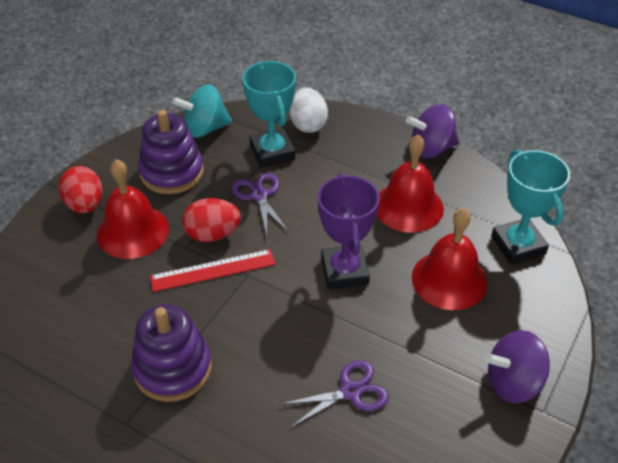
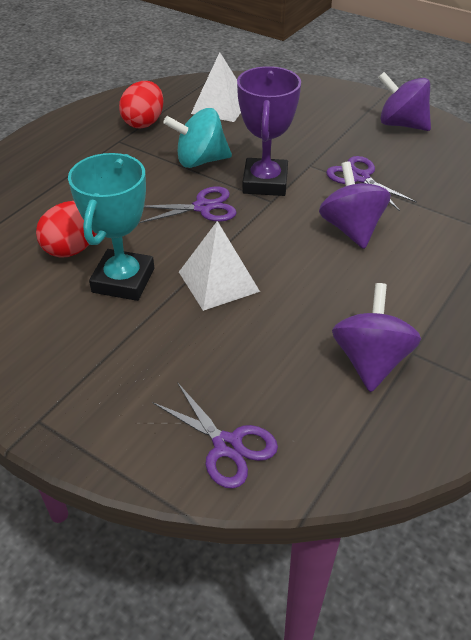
purple scissors: [232,173,289,236] [280,360,389,428] = 2 -> [138,186,237,224] [152,382,278,489] [326,156,417,211] = 3
purple spinning top: [406,104,459,158] [485,330,550,403] = 2 -> [319,161,391,249] [332,283,421,392] [378,72,431,131] = 3
purple stacking toy: [131,304,212,402] [138,110,204,194] = 2 -> none = 0
red bell: [97,159,169,259] [377,135,444,233] [412,208,488,310] = 3 -> none = 0
red ruler: [150,249,276,292] = 1 -> none = 0
turquoise trophy: [242,61,296,168] [491,150,570,265] = 2 -> [68,153,154,301] = 1
white egg: [290,88,328,133] = 1 -> none = 0
white pyramid: none = 0 -> [179,221,260,311] [191,52,241,122] = 2

